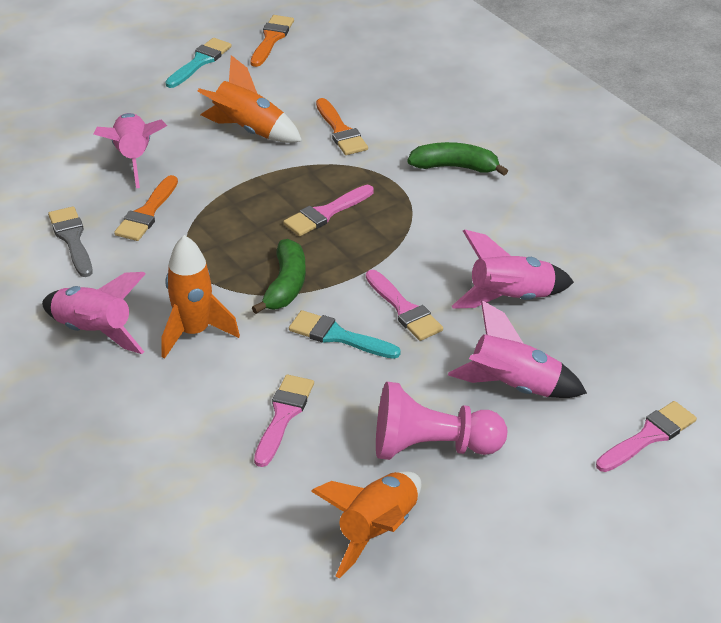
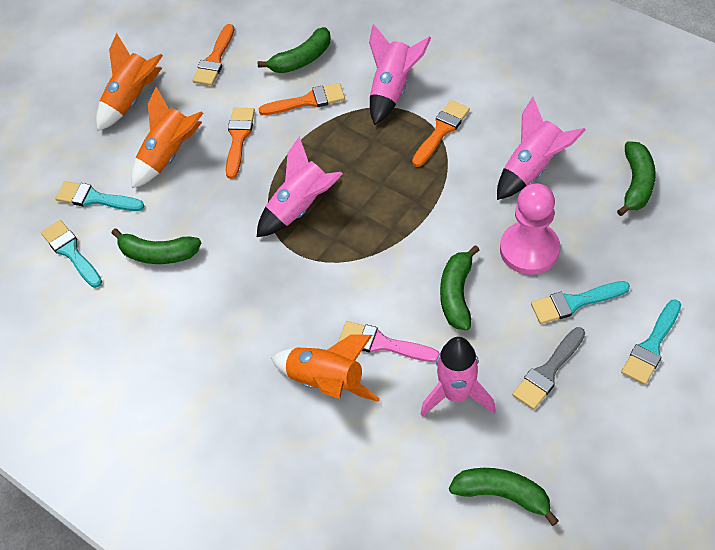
green banana: [252,239,306,314] [407,142,508,176] = 2 -> [112,228,201,264] [258,27,330,73] [440,245,479,330] [449,468,559,526] [617,141,656,216] = 5
orange brush: [114,175,178,241] [250,15,294,67] [316,98,368,155] = 3 -> [192,24,234,86] [226,108,255,179] [259,83,345,115] [412,100,470,167] = 4
pink brush: [254,374,314,467] [283,185,374,236] [366,270,443,341] [596,401,697,472] = 4 -> [338,321,440,362] = 1
turquoise brush: [165,38,232,88] [289,310,401,359] = 2 -> [41,220,102,288] [56,181,144,211] [531,281,630,324] [621,299,681,385] = 4

